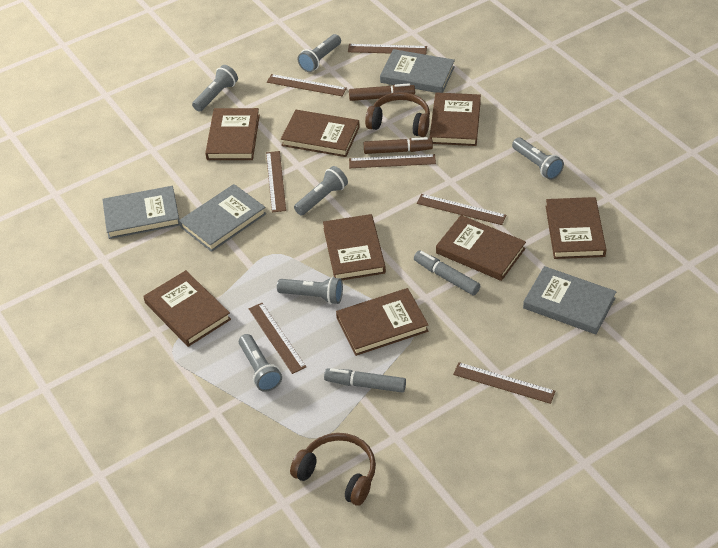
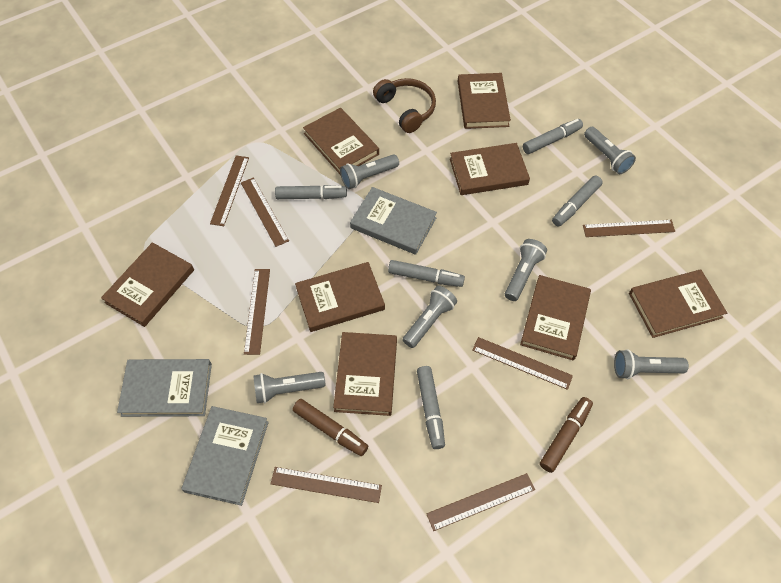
brown headphones: [290,433,376,506] [365,92,430,137] = 2 -> [373,78,436,133] = 1
grey book: [102,186,180,239] [179,184,266,252] [380,49,455,93] [523,266,616,334] = 4 -> [117,359,212,417] [181,406,269,506] [350,187,437,255] = 3
grey marker: [324,368,406,393] [414,251,480,295] = 2 -> [275,185,347,199] [388,260,465,287] [417,366,445,449] [523,119,583,154] [552,176,603,227] = 5

